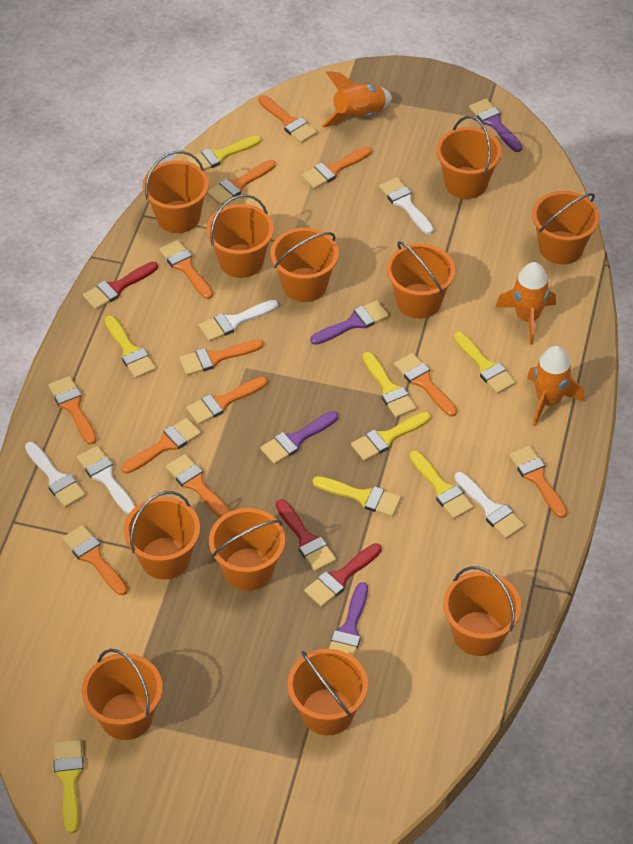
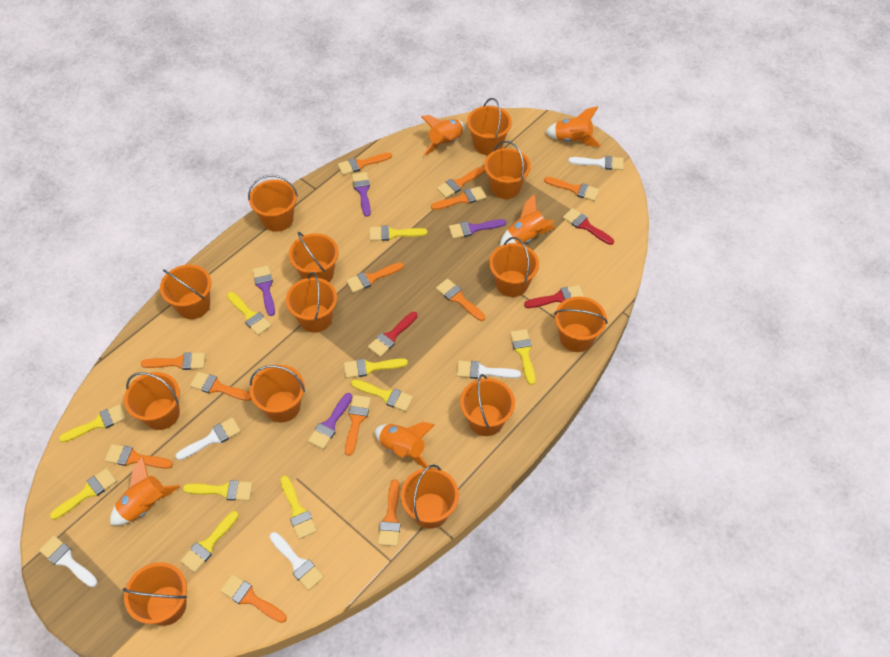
orange bucket: [82,649,163,740] [124,491,200,580] [142,151,209,233] [206,194,274,278] [209,508,285,591] [270,228,339,302] [287,649,368,735] [387,241,455,319] [436,116,502,199] [443,566,522,656] [532,191,600,264] = 11 -> [122,562,187,626] [124,372,180,430] [160,265,211,319] [248,175,298,232] [250,365,305,423] [286,272,337,333] [289,232,339,282] [401,465,459,529] [460,374,515,436] [467,98,512,155] [484,141,531,199] [489,237,539,297] [554,296,608,352] = 13
orange rocket: [322,71,392,127] [496,262,556,345] [527,346,584,426] = 3 -> [110,457,180,525] [375,422,435,468] [421,115,465,156] [499,194,555,247] [546,106,601,146] = 5
yellow brush: [54,739,84,834] [105,315,156,378] [187,135,261,171] [313,476,401,517] [351,412,431,461] [362,352,417,418] [410,451,474,519] [454,332,516,394] = 8 -> [50,468,117,520] [59,404,127,442] [181,511,239,573] [183,480,253,501] [227,292,271,335] [281,476,317,539] [344,358,408,378] [351,379,413,412] [370,225,428,241] [510,329,535,385] = 10

